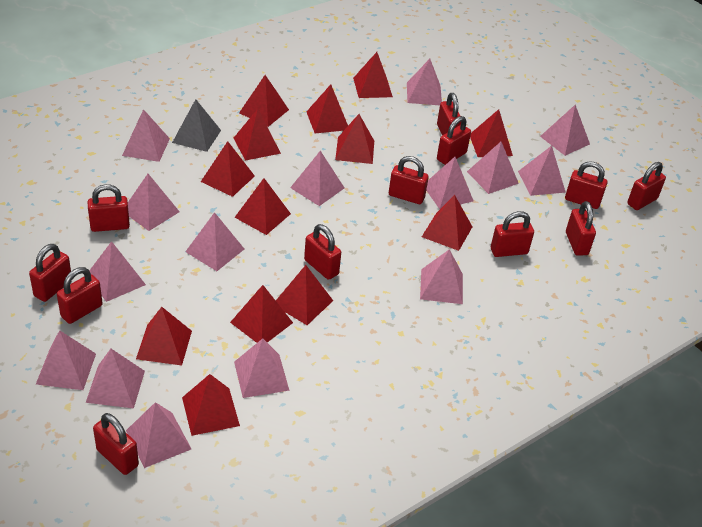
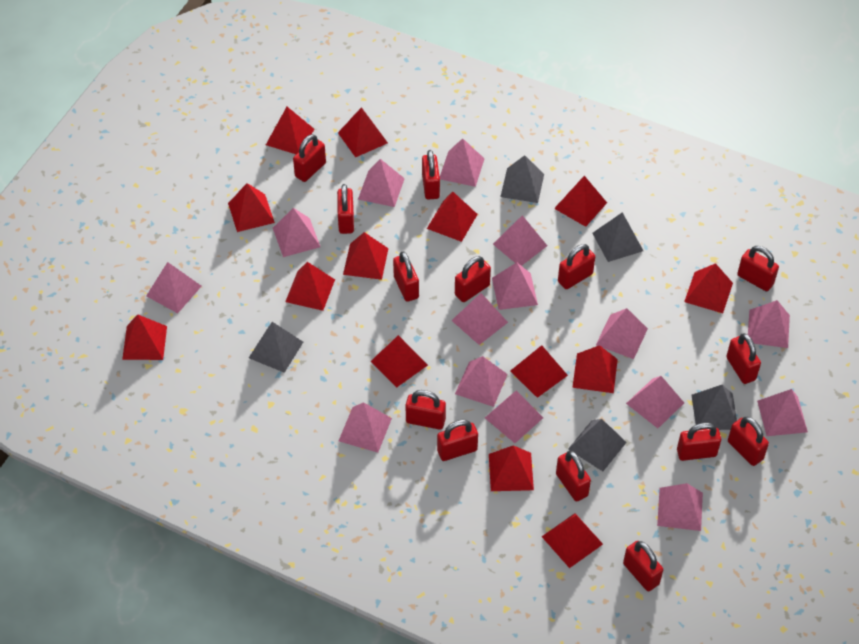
grey pyramid: [172,99,221,152] = 1 -> [249,322,303,373] [500,155,544,203] [568,419,627,471] [592,212,643,262] [692,385,737,430] = 5
red padlock: [29,244,71,302] [57,267,103,324] [88,184,130,232] [93,413,139,475] [304,224,341,280] [389,156,429,204] [437,93,461,135] [437,116,471,165] [491,211,534,257] [565,161,607,209] [566,201,596,256] [627,162,666,210] = 12 -> [293,134,326,182] [337,184,354,234] [393,251,419,302] [405,390,446,430] [422,150,440,200] [437,420,478,461] [455,256,491,302] [556,451,591,502] [558,244,595,289] [623,541,663,591] [677,423,721,461] [726,333,761,384] [728,417,769,466] [737,246,779,291] = 14
red pyramid: [136,307,192,366] [182,374,240,436] [201,141,255,197] [230,285,293,343] [234,109,281,161] [234,178,291,235] [239,75,289,127] [276,265,333,325] [306,84,348,133] [335,114,374,164] [353,52,393,98] [422,195,472,251] [470,109,513,157] = 13 -> [122,314,167,360] [228,183,275,232] [266,107,314,154] [285,262,335,311] [338,107,388,157] [343,232,389,280] [371,335,428,388] [427,192,478,242] [489,445,534,491] [510,345,568,398] [541,513,603,568] [554,176,607,227] [572,345,618,393] [684,263,733,313] = 14

